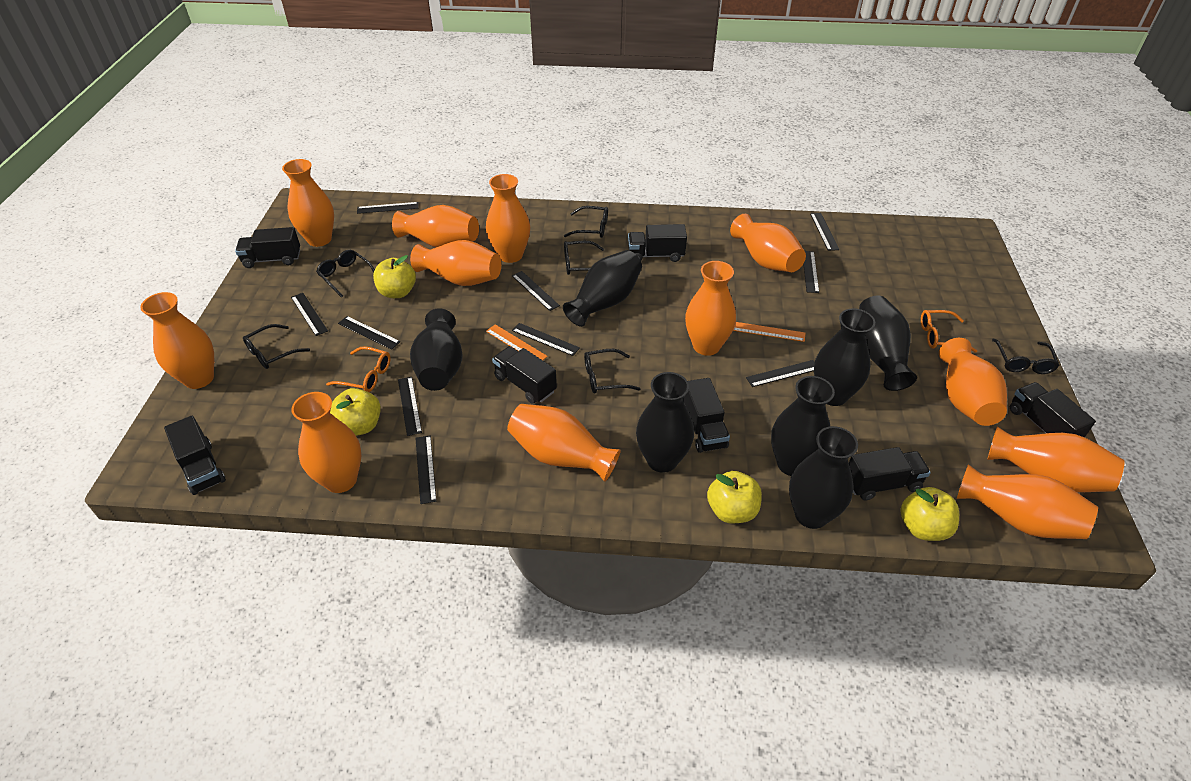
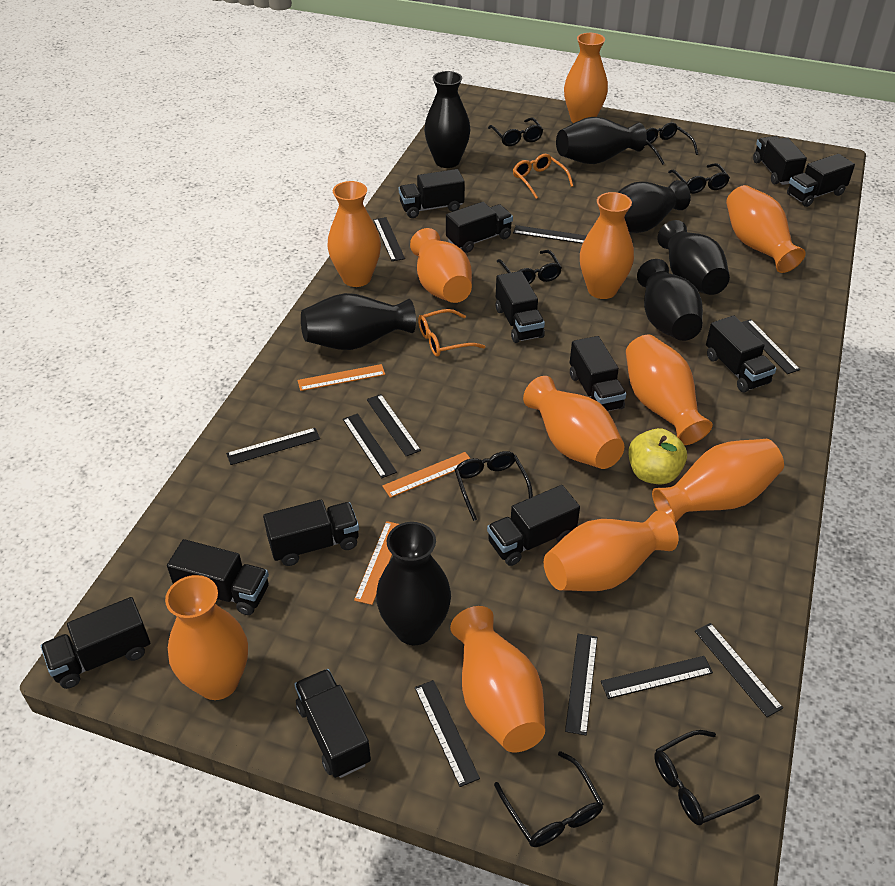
black glasses: [243,324,310,369] [316,250,375,298] [564,206,608,238] [564,241,604,275] [584,349,640,394] [992,339,1059,374] = 6 -> [455,451,533,521] [488,118,543,146] [494,751,604,847] [497,250,562,284] [646,122,698,165] [654,730,760,825] [668,163,730,194] = 7
black truck: [164,416,226,495] [235,227,300,268] [492,346,557,404] [628,224,687,262] [683,378,730,453] [849,447,931,501] [1010,382,1096,438] = 7 -> [41,597,150,689] [167,539,269,615] [263,500,359,566] [294,669,371,778] [399,169,465,218] [446,202,513,253] [487,485,580,566] [496,271,545,343] [570,336,626,411] [706,315,776,392] [753,136,807,185] [787,154,855,207] = 12
orange ruler: [486,324,548,360] [733,322,805,342] = 2 -> [297,364,385,391] [354,521,399,605] [382,452,471,498] = 3
orange vase: [140,292,214,389] [282,159,334,247] [291,392,361,493] [392,205,479,247] [410,240,501,286] [486,174,530,263] [507,404,621,482] [685,261,736,356] [730,214,806,272] [939,338,1007,426] [957,464,1098,539] [987,426,1125,492] = 12 -> [165,575,248,700] [327,181,381,287] [410,228,472,303] [450,606,545,752] [523,376,624,469] [544,510,678,591] [564,33,608,123] [580,192,634,299] [626,334,713,445] [652,439,784,523] [726,185,806,273] = 11
yellow apple: [330,388,381,436] [373,255,416,298] [707,471,762,524] [900,487,959,541] = 4 -> [628,428,687,484] = 1

